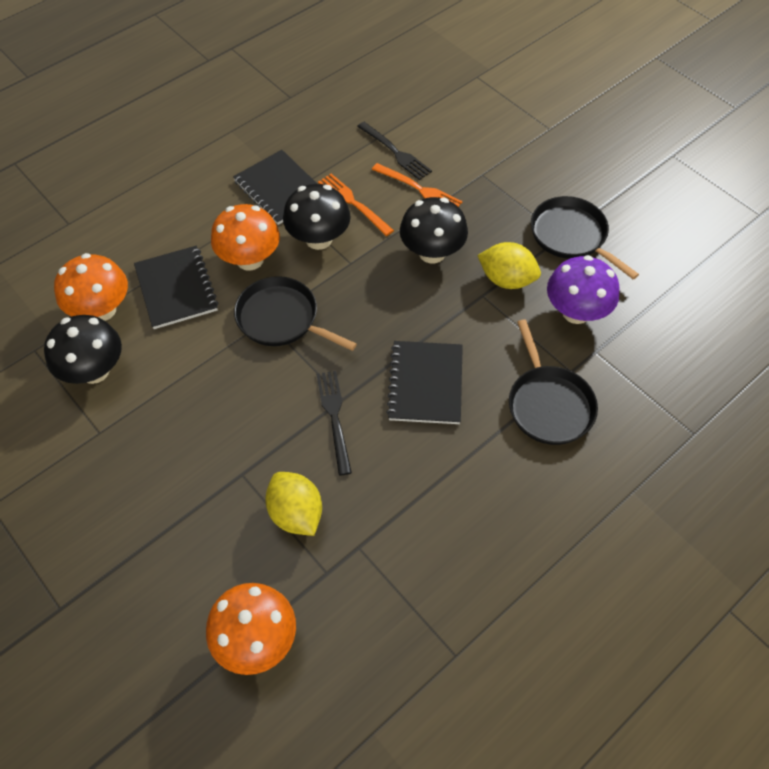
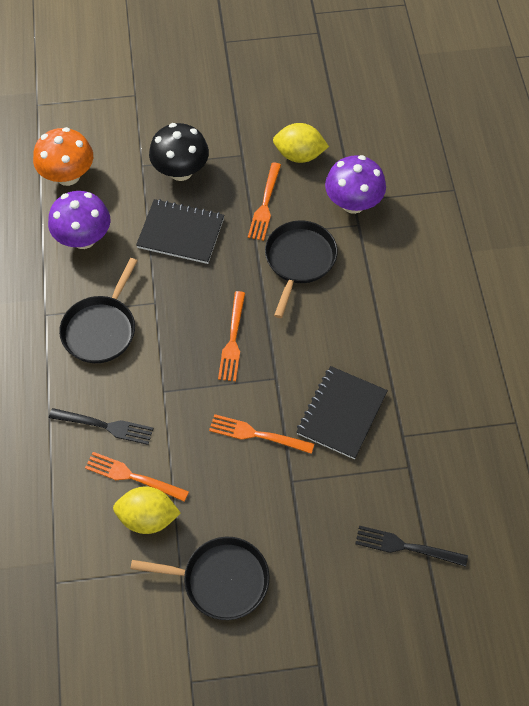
black mushroom: [44,315,122,384] [283,184,351,250] [400,197,468,264] = 3 -> [149,123,209,181] = 1
black notebook: [134,246,219,329] [233,150,317,225] [386,341,463,424] = 3 -> [136,199,224,264] [297,366,388,459] = 2
orange fork: [318,174,394,236] [372,163,462,207] = 2 -> [85,452,189,502] [209,414,314,454] [218,291,245,381] [248,162,281,241] = 4
orange mushroom: [54,253,128,321] [206,583,296,675] [211,204,280,271] = 3 -> [33,127,93,186] = 1
purple mushroom: [547,255,620,324] = 1 -> [48,191,110,249] [325,155,386,214] = 2

